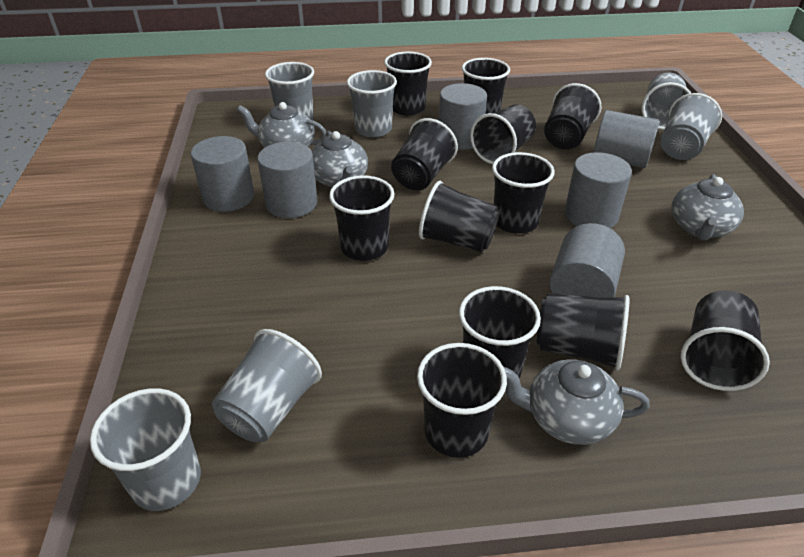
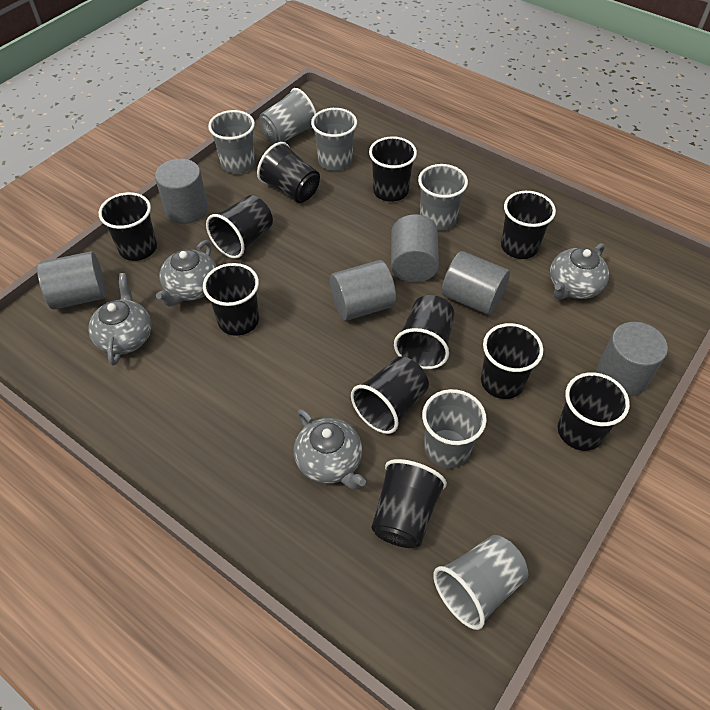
black cup: [329,175,395,261] [384,52,432,116] [391,118,458,190] [417,343,507,458] [419,181,500,253] [459,286,541,378] [462,58,510,114] [470,104,536,164] [492,152,555,233] [537,293,630,370] [544,83,601,149] [681,290,770,391] = 12 -> [98,192,157,261] [203,263,259,336] [206,195,273,259] [257,142,320,203] [351,356,429,434] [369,136,417,202] [371,459,447,548] [394,295,455,369] [481,323,543,399] [501,191,556,259] [558,372,630,451] = 11

